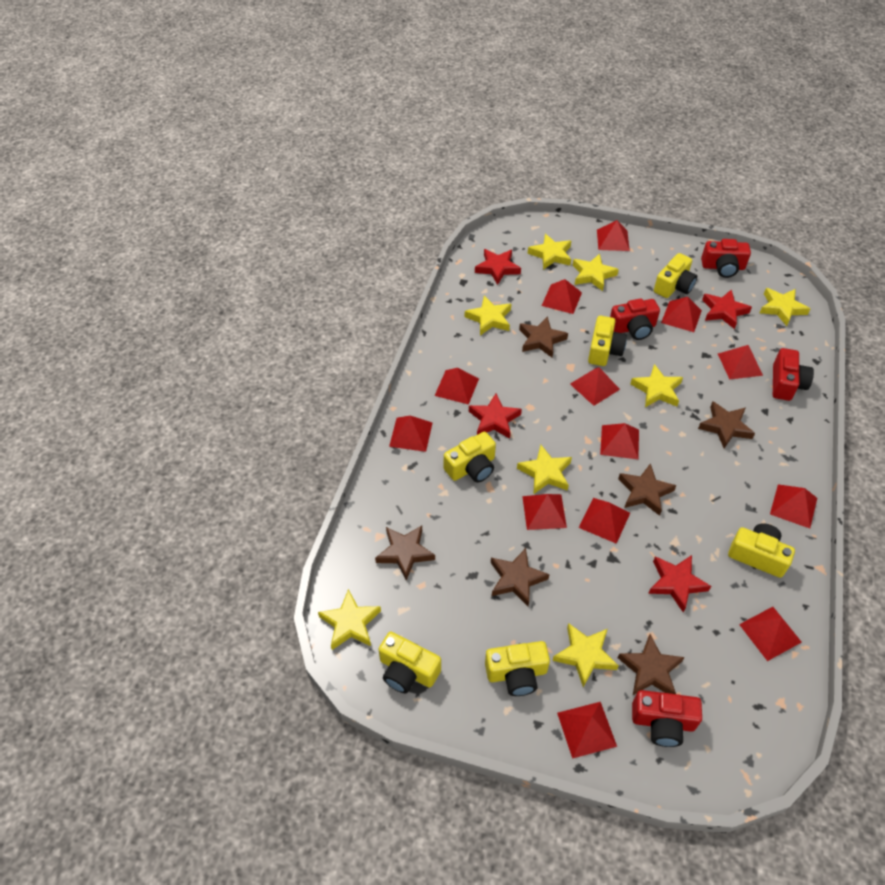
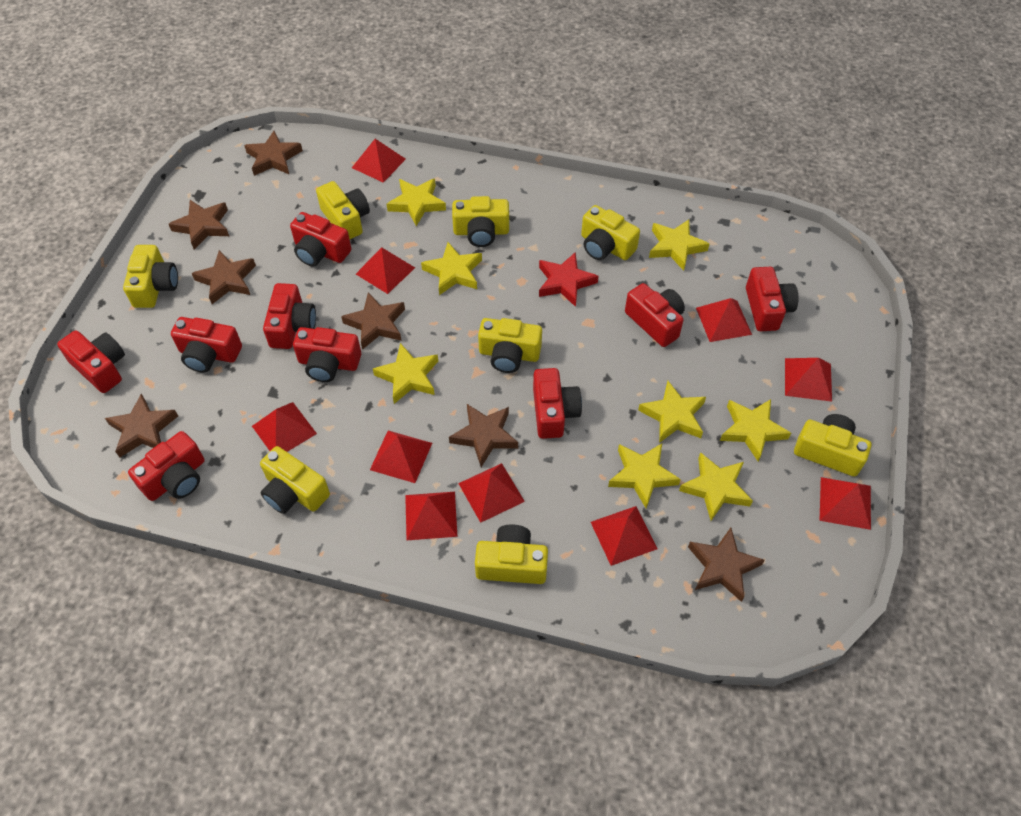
brown star: [375,525,435,580] [491,548,550,606] [519,316,568,357] [618,463,676,516] [618,634,685,695] [698,402,755,448] = 6 -> [105,394,178,458] [169,200,229,250] [192,250,256,304] [244,131,303,176] [341,292,405,350] [449,404,518,467] [688,528,765,602] = 7
red camera: [610,299,660,340] [632,690,702,747] [701,239,751,278] [773,348,814,401] = 4 -> [57,330,125,393] [128,431,204,501] [171,317,242,373] [263,283,316,349] [290,212,351,266] [293,327,361,382] [533,368,582,439] [625,283,685,347] [746,267,799,331] = 9
red pyramid: [389,416,432,452] [435,368,479,405] [522,494,567,530] [542,279,582,314] [557,702,617,759] [570,367,620,406] [579,498,630,544] [597,220,630,251] [600,423,639,459] [661,297,702,332] [718,345,763,380] [739,607,802,661] [770,484,817,528] = 13 -> [252,402,317,452] [352,139,406,183] [356,247,415,294] [370,431,432,483] [405,492,457,540] [458,463,525,523] [591,506,658,566] [696,298,752,342] [785,358,832,402] [820,477,871,530] = 10
red star: [469,393,522,439] [475,249,521,285] [648,555,711,612] [702,289,752,329] = 4 -> [539,252,599,307] = 1
yellow camera: [378,632,441,693] [444,432,496,482] [485,641,550,696] [588,316,627,366] [654,253,697,298] [728,523,795,578] = 6 -> [123,245,178,308] [260,446,330,514] [316,181,370,239] [452,196,509,247] [475,524,548,584] [478,318,542,373] [581,205,640,260] [794,414,871,477] = 8

